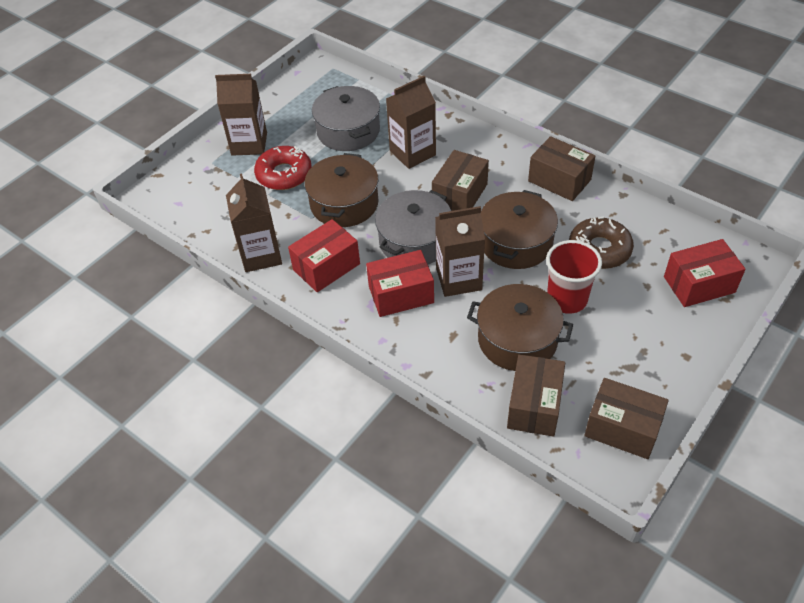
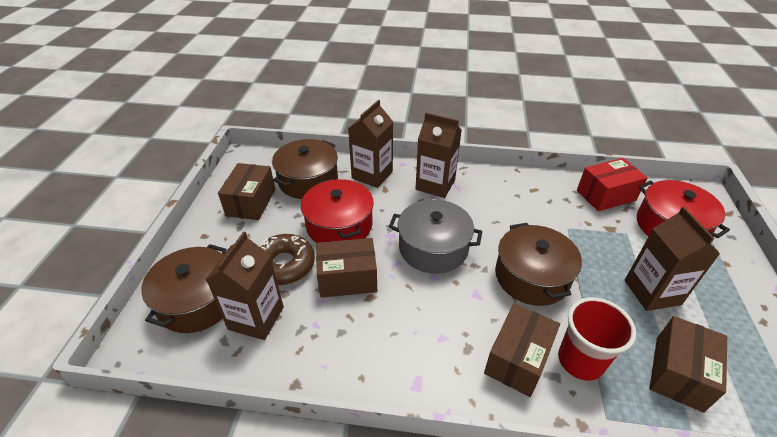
grey pot: [312,86,380,151] [375,190,451,265] = 2 -> [389,199,483,274] = 1
red box: [288,219,360,292] [366,250,434,317] [664,239,745,307] = 3 -> [577,158,647,211] = 1
red donut: [254,146,312,190] = 1 -> none = 0
red pot: none = 0 -> [301,179,374,243] [637,180,730,238] = 2

